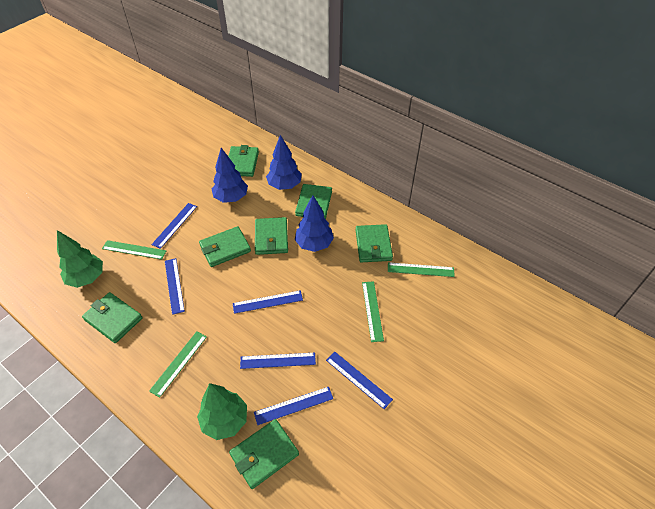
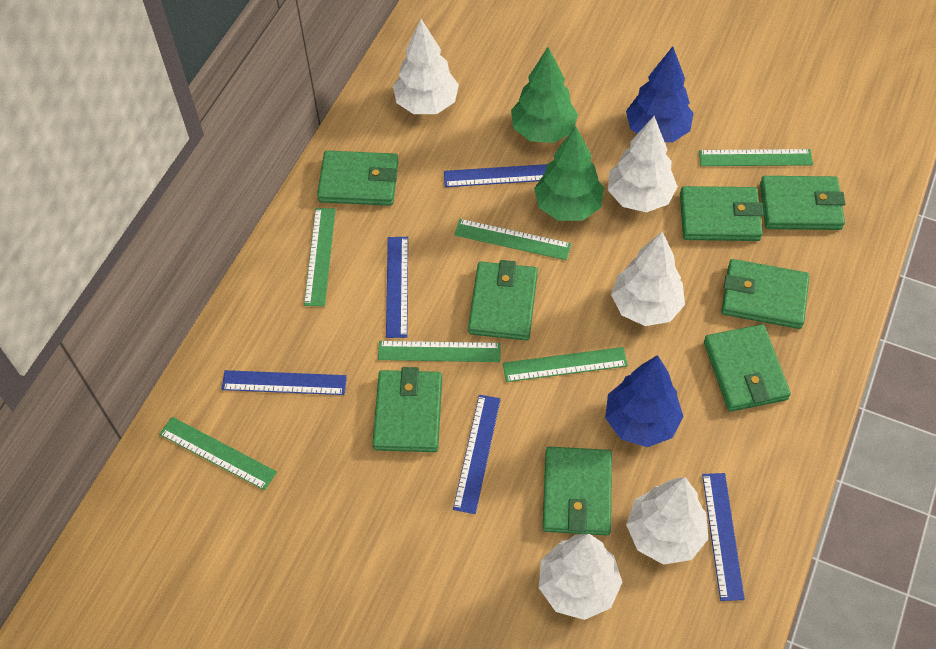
blue ruler: [151,203,197,249] [165,258,185,315] [233,290,303,314] [240,353,316,369] [254,387,333,425] [326,352,393,409] = 6 -> [221,370,347,395] [386,237,408,338] [444,164,548,187] [453,395,501,514] [702,473,745,601] = 5
blue tree: [212,148,248,203] [266,135,302,190] [295,195,334,252] = 3 -> [605,355,684,447] [626,47,694,143] = 2
green ruler: [102,240,166,260] [149,331,207,398] [362,281,384,342] [388,262,455,277] = 4 -> [159,417,277,490] [304,208,336,306] [378,341,501,362] [454,219,571,260] [503,347,628,382] [699,149,813,166] = 6
green wallet: [82,292,143,343] [199,226,251,267] [228,145,259,177] [229,419,299,489] [255,217,288,255] [295,184,332,219] [356,224,393,262] = 7 -> [317,151,398,206] [373,367,442,452] [468,260,538,340] [543,446,612,535] [680,186,764,241] [704,324,791,412] [721,259,810,329] [760,176,845,230] = 8
white tree: none = 0 -> [393,19,459,114] [539,534,622,620] [608,116,678,212] [611,232,685,326] [626,477,708,565] = 5

